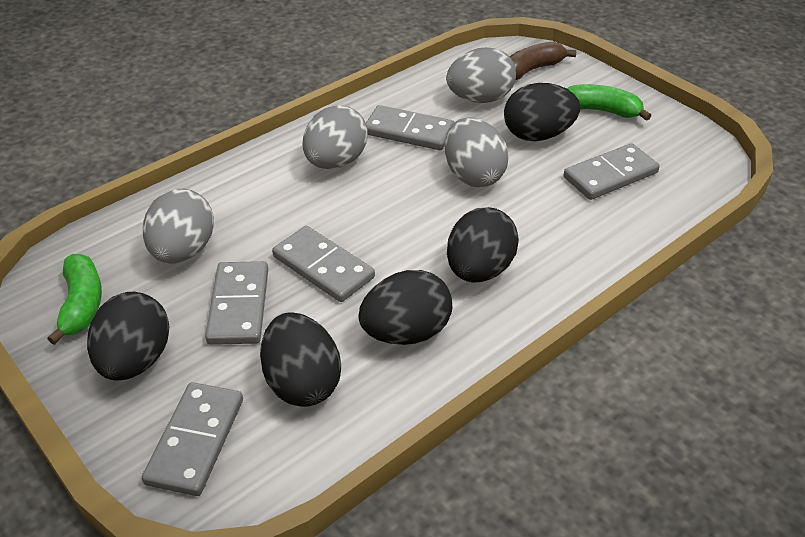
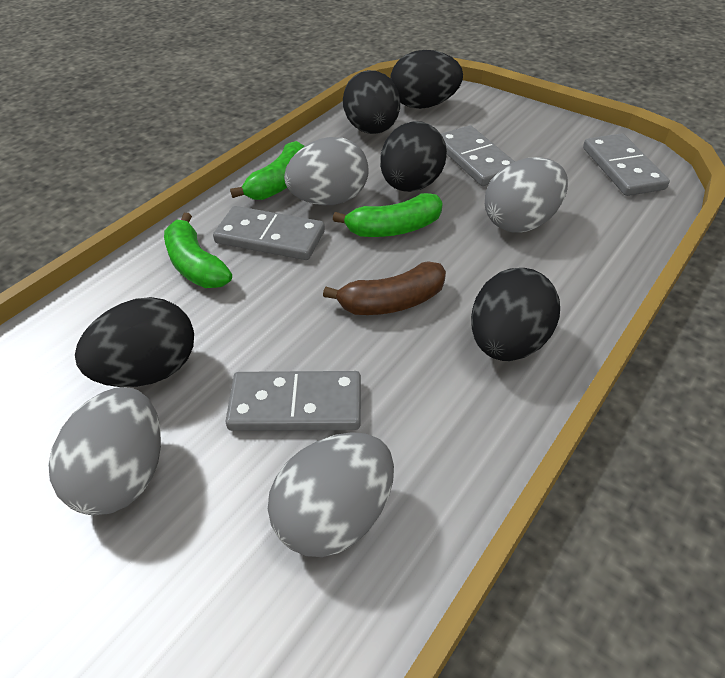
green banana: [47,254,102,345] [566,84,651,121] = 2 -> [164,213,232,288] [230,141,305,200] [333,193,443,237] = 3
grey domino: [142,382,243,496] [205,261,268,345] [272,226,375,302] [366,105,454,150] [564,143,660,200] = 5 -> [213,206,325,260] [226,371,361,431] [441,125,515,186] [583,133,670,196] = 4

